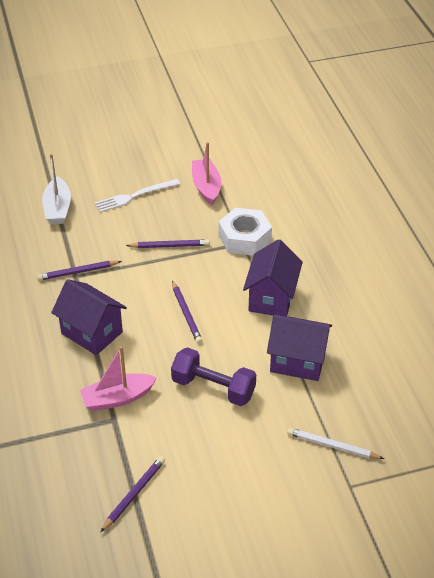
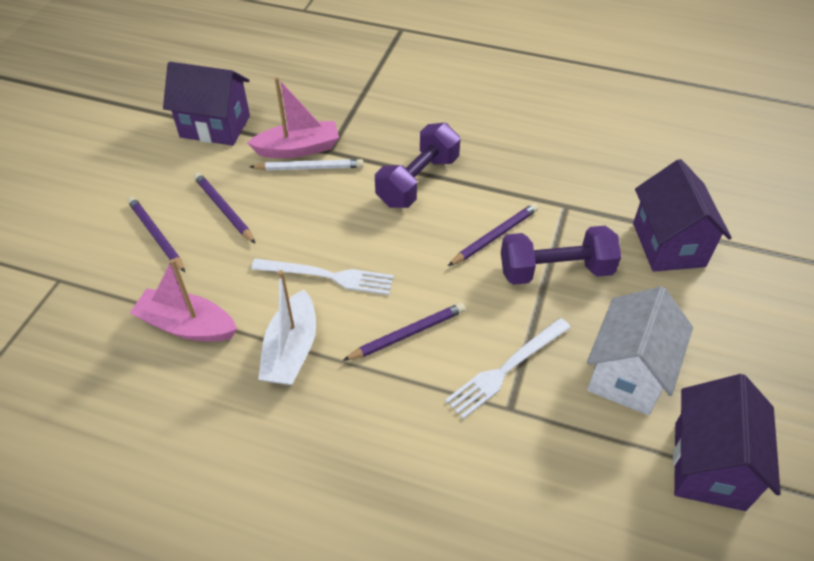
purple dumbbell: [171,347,256,406] = 1 -> [375,123,460,208] [501,226,621,285] = 2
white fork: [95,179,180,212] = 1 -> [251,259,394,295] [445,318,571,419] = 2
white house: none = 0 -> [587,286,693,415] = 1
white nut: [219,208,272,256] = 1 -> none = 0

